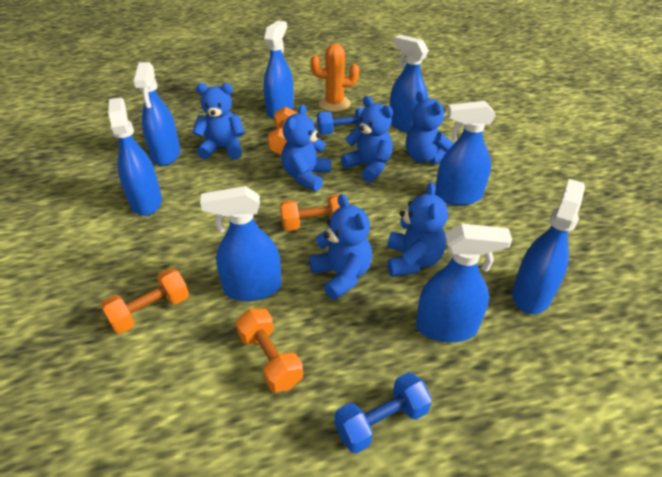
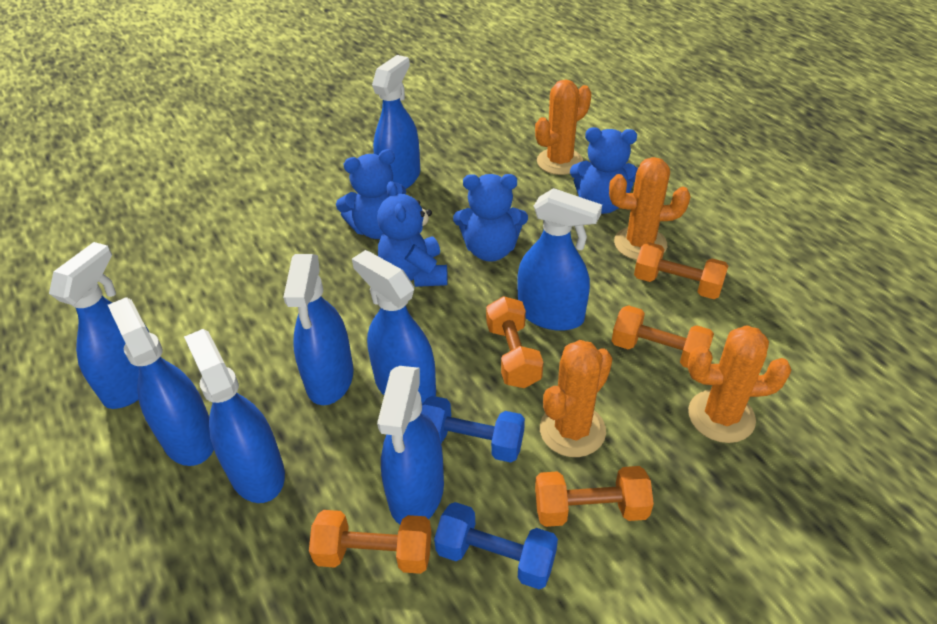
blue teddy bear: [192,83,245,159] [282,104,331,191] [309,194,372,300] [341,96,393,182] [387,182,448,277] [406,91,453,164] = 6 -> [336,149,406,239] [377,181,448,287] [453,174,528,262] [570,127,638,214] = 4
orange cactus: [310,43,359,112] = 1 -> [535,79,591,175] [540,340,612,457] [609,157,690,260] [688,325,792,443] = 4
orange dumbbell: [100,268,189,334] [236,308,303,393] [268,106,297,155] [280,194,340,231] = 4 -> [309,510,431,574] [486,296,543,388] [535,466,654,527] [612,305,714,368] [634,242,729,299] = 5

